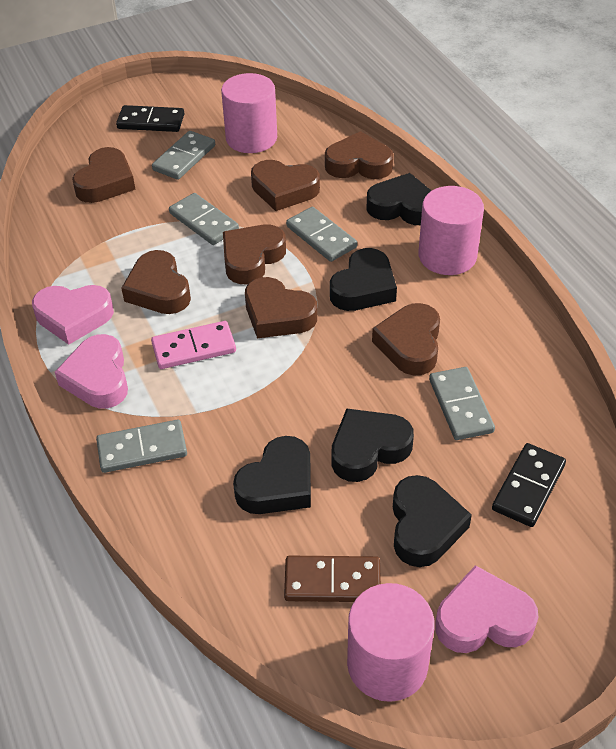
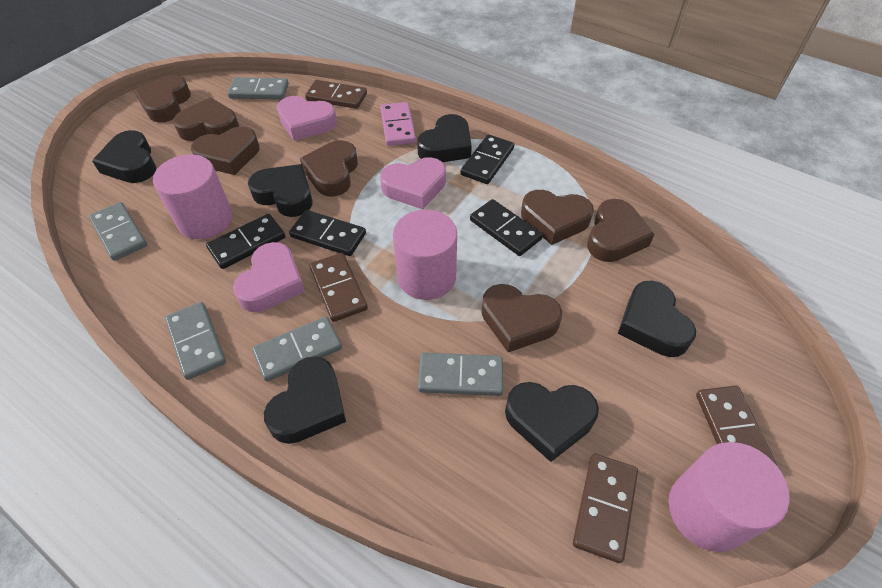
black domino: [116,105,184,132] [492,443,566,527] = 2 -> [206,214,285,269] [289,210,366,256] [461,134,514,184] [470,199,543,256] = 4
black heart: [233,436,311,514] [330,248,397,311] [331,408,414,482] [366,173,432,225] [393,475,472,567] = 5 -> [92,130,156,183] [248,164,313,217] [264,356,346,444] [417,114,472,162] [505,382,599,462] [618,281,696,357] = 6
brown domino: [284,556,381,602] = 1 -> [305,80,367,109] [309,253,368,322] [573,454,638,563] [696,386,777,465] = 4

